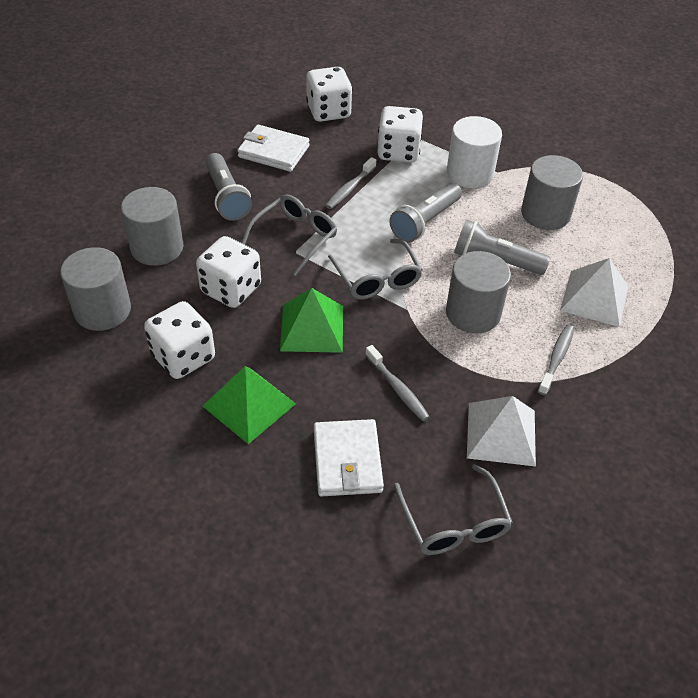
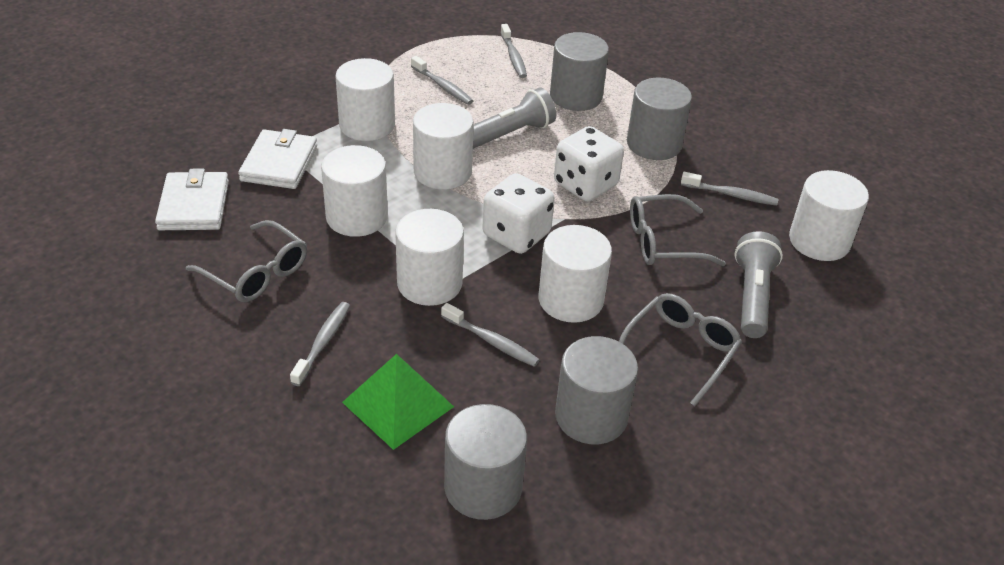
green pyramid: [203,366,296,444] [280,288,343,353] = 2 -> [342,354,454,450] = 1
grey flashlight: [206,153,252,221] [390,183,462,243] [454,219,550,275] = 3 -> [473,88,556,149] [734,231,783,338] = 2
grey toothbrush: [325,157,376,209] [365,345,430,421] [538,324,574,395] = 3 -> [290,302,350,386] [411,56,473,105] [441,303,540,367] [500,24,527,78] [681,172,778,206] = 5
white cylinder: [447,116,502,188] = 1 -> [321,145,388,237] [335,58,395,141] [395,209,464,306] [413,103,474,190] [539,225,612,323] [789,170,869,261] = 6
white dice: [144,301,215,379] [196,236,261,308] [306,67,353,122] [377,106,423,162] = 4 -> [482,173,555,254] [554,126,624,202] = 2
white pyramid: [467,396,536,467] [560,258,628,327] = 2 -> none = 0

